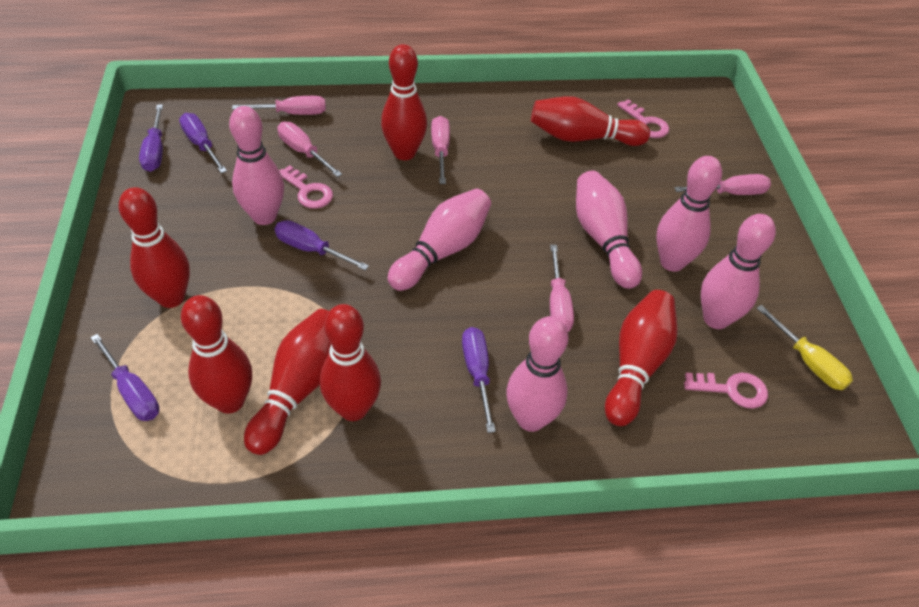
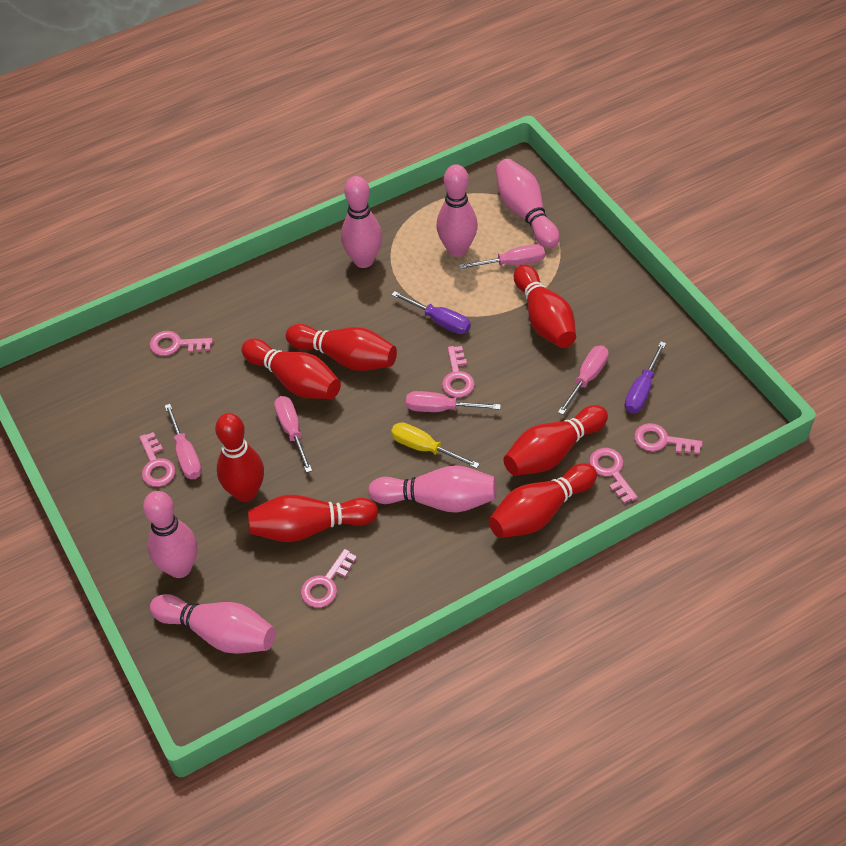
pink key: [279,165,333,209] [617,99,669,138] [684,373,768,409] = 3 -> [139,432,176,487] [150,331,213,356] [301,549,357,608] [442,346,475,397] [589,448,638,504] [634,423,703,454] = 6
purple screwdriver: [90,334,160,421] [139,104,163,172] [179,113,227,173] [274,220,369,270] [462,327,496,433] = 5 -> [391,291,471,334] [624,342,666,413] = 2

